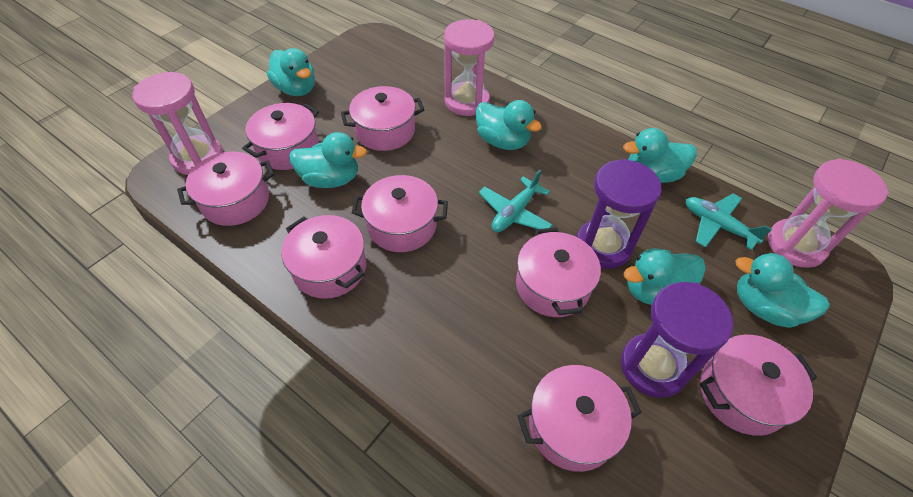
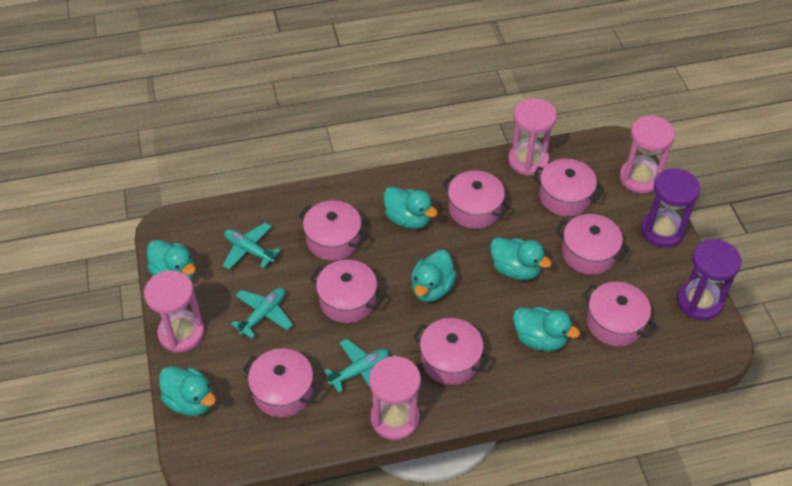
pink hourglass: [133,72,223,175] [444,19,495,116] [768,159,889,268] = 3 -> [144,270,204,353] [369,356,421,440] [508,98,557,176] [620,115,675,193] = 4
turquoise plane: [479,170,553,232] [686,194,772,250] = 2 -> [223,222,280,270] [231,288,293,339] [324,339,389,393] = 3

